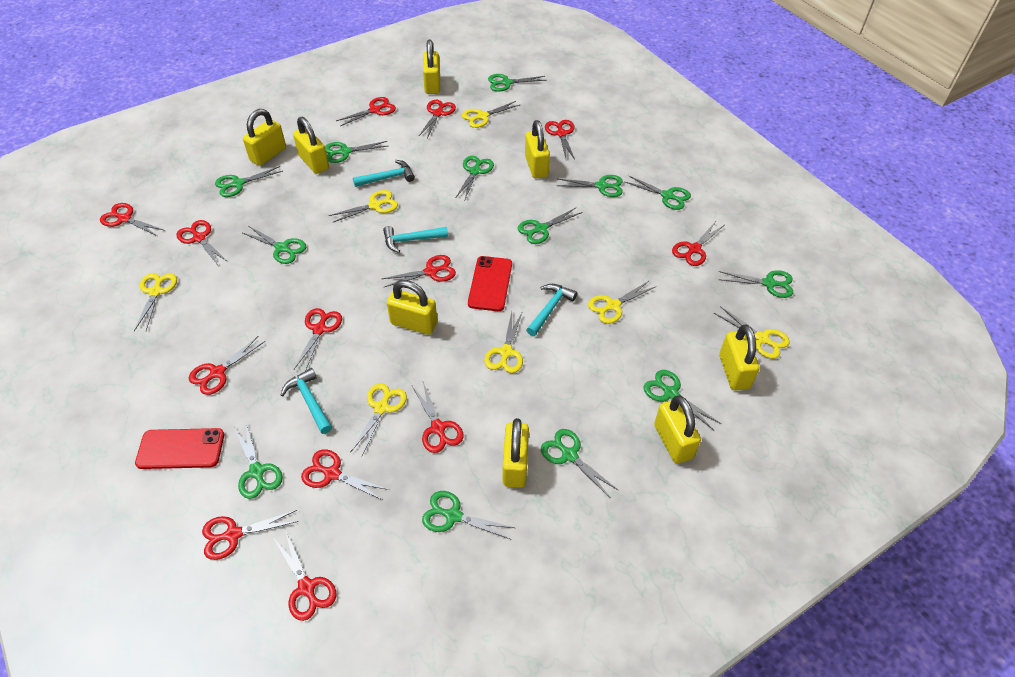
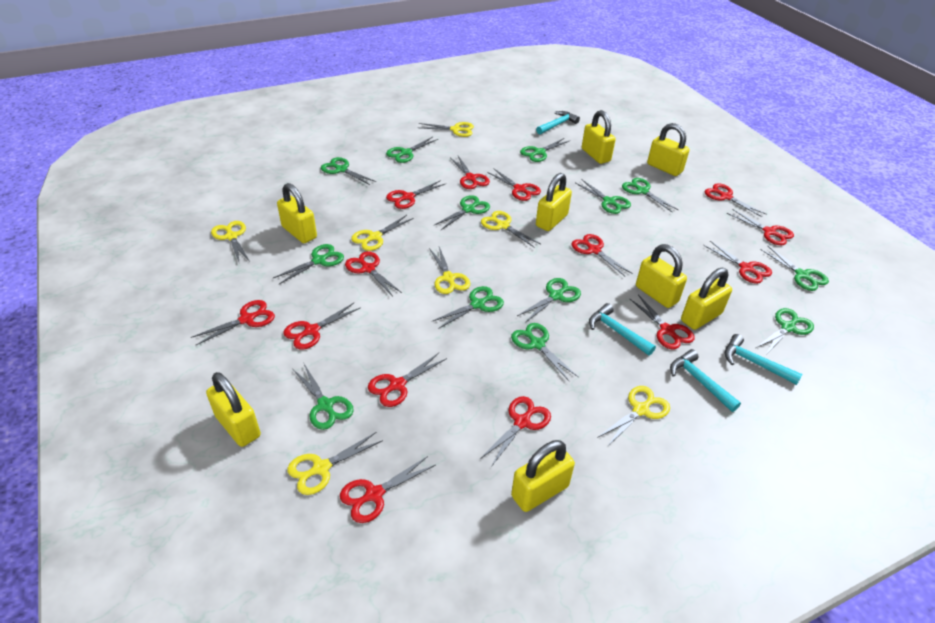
red phone: [135,428,224,469] [468,256,512,311] = 2 -> none = 0
red scissors: [100,203,165,236] [176,220,228,265] [189,336,265,395] [202,510,299,560] [274,532,337,621] [294,308,342,371] [301,449,389,500] [336,97,396,126] [382,255,456,287] [412,382,464,453] [419,100,456,138] [545,120,575,160] [672,221,724,266] = 13 -> [191,300,275,345] [283,303,361,350] [340,456,436,523] [345,251,402,295] [368,353,447,407] [386,180,445,209] [450,156,490,189] [480,396,551,467] [487,168,541,201] [572,234,633,277] [629,295,694,350] [703,241,772,284] [705,183,767,217] [727,209,794,245] = 14

